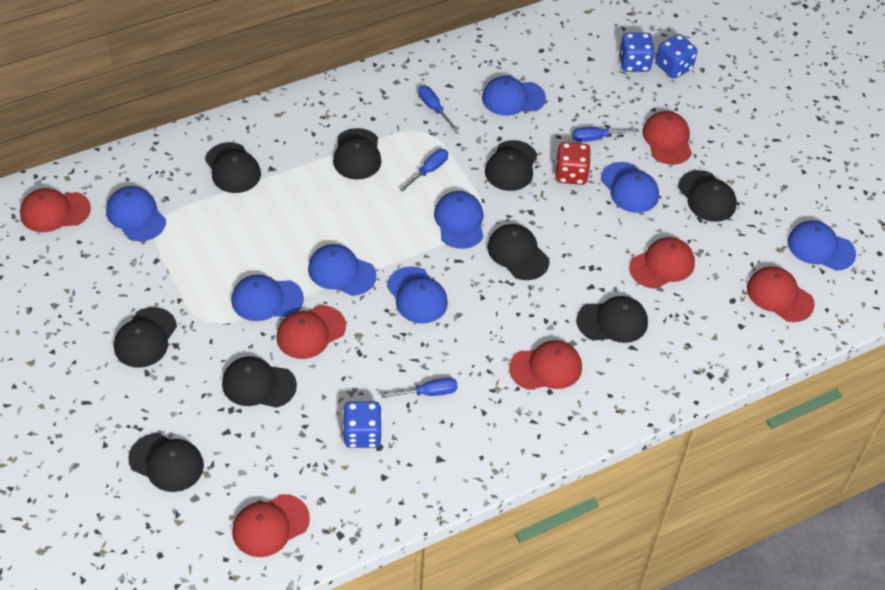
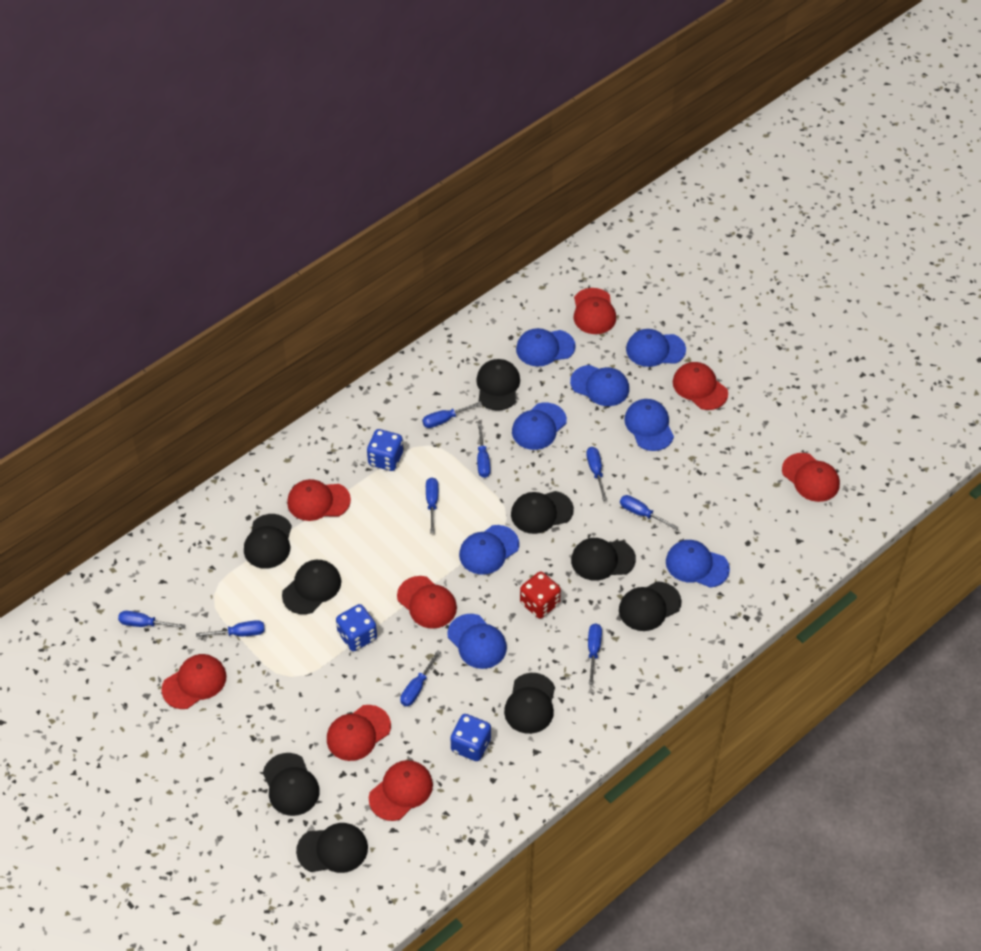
blue screwdriver: [381,377,458,398] [399,149,448,192] [418,85,458,131] [572,127,639,142] = 4 -> [118,611,185,629] [196,620,265,637] [400,650,441,706] [422,402,482,428] [426,478,438,533] [477,424,491,478] [586,447,607,501] [588,624,602,685] [620,495,679,530] = 9
red cap: [20,188,91,232] [232,494,310,557] [276,305,346,359] [509,340,582,390] [629,237,695,289] [643,111,692,165] [747,266,815,322] = 7 -> [161,654,227,709] [287,479,351,521] [327,705,391,761] [369,760,433,821] [397,576,457,629] [574,288,616,334] [673,362,728,410] [782,453,840,502] = 8

